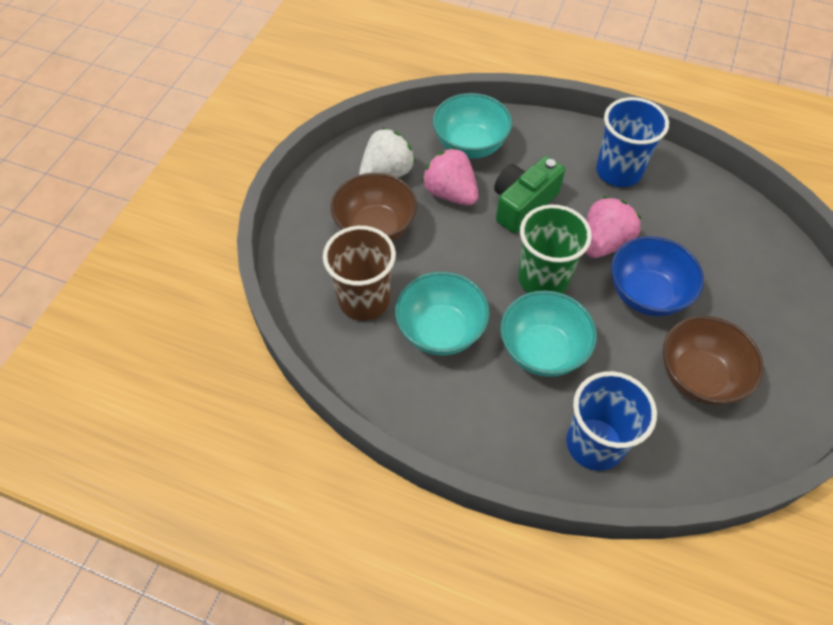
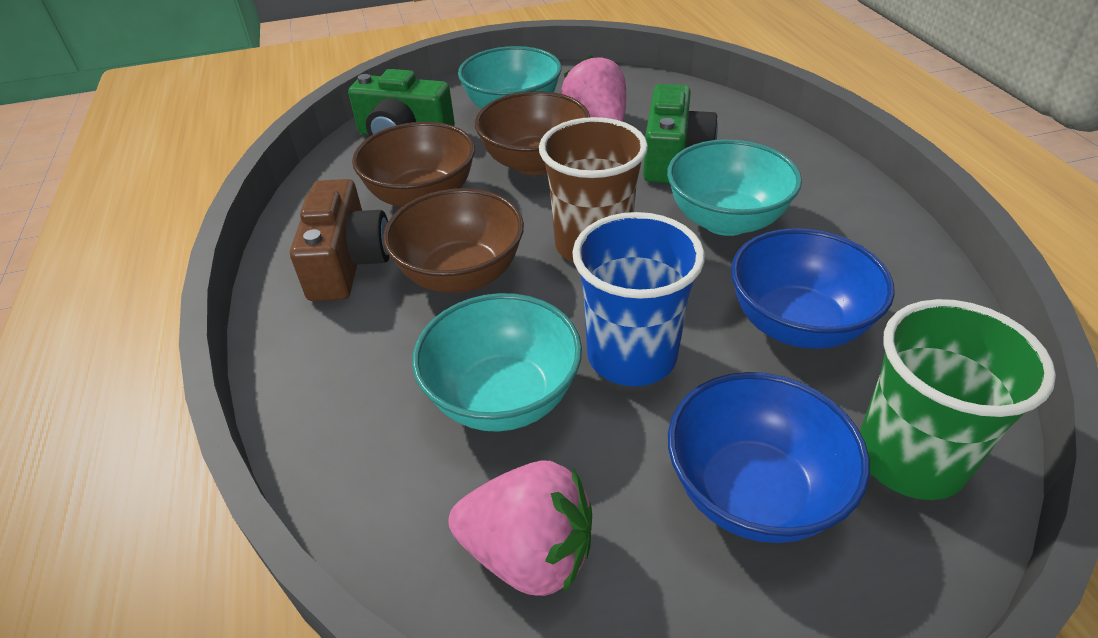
blue bowl: [611,236,704,316] = 1 -> [668,372,870,543] [731,228,895,349] = 2
blue cup: [566,371,657,471] [596,97,669,187] = 2 -> [572,212,705,386] = 1
brown bowl: [331,173,417,242] [663,316,764,405] = 2 -> [352,122,475,207] [383,188,524,293] [475,91,590,175] = 3
brown camera: none = 0 -> [290,179,390,301] = 1
green camera: [494,156,565,233] = 1 -> [348,69,455,136] [643,84,718,183] = 2
white strawberry: [359,128,415,178] = 1 -> none = 0

